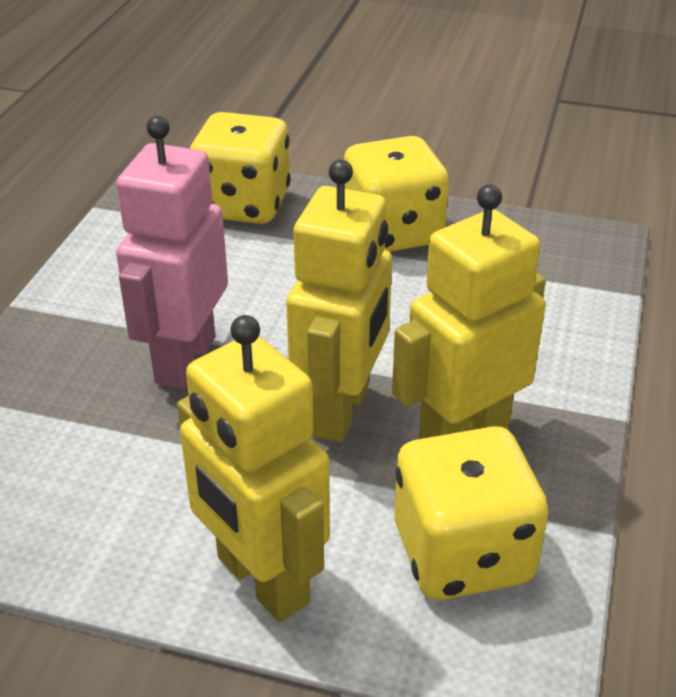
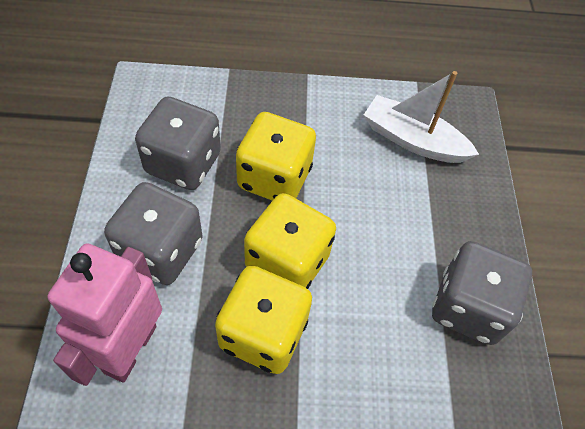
grey dice: none = 0 -> [104,182,203,285] [135,96,221,190] [432,241,532,345] = 3
white boat: none = 0 -> [364,71,479,163] = 1
yellow robot: [177,315,330,622] [286,160,392,442] [392,184,546,439] = 3 -> none = 0

